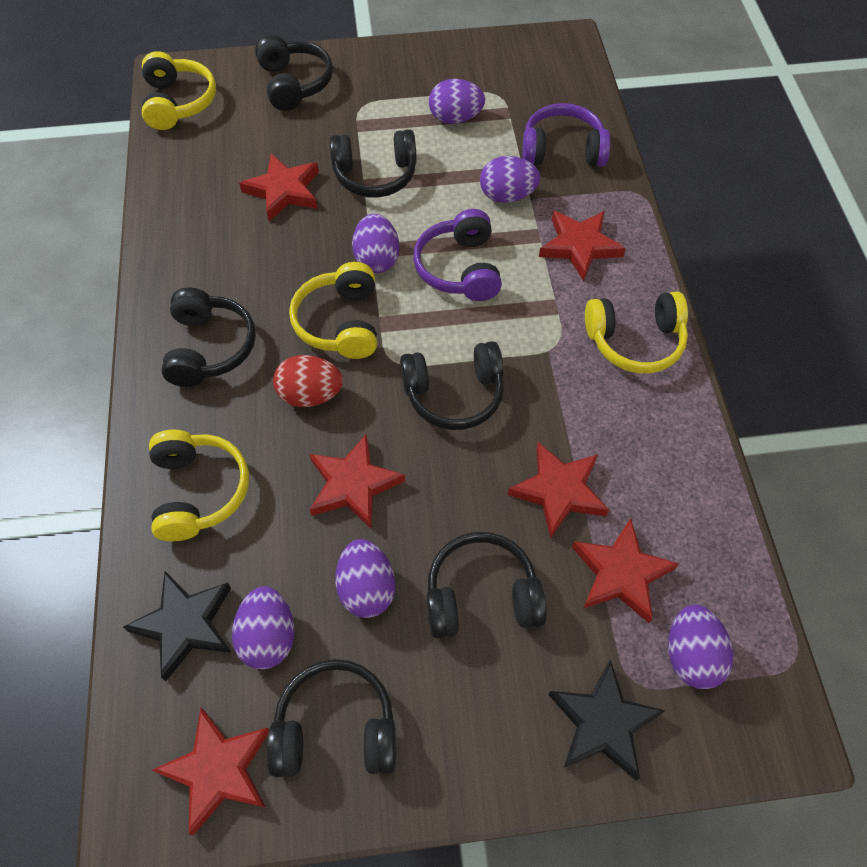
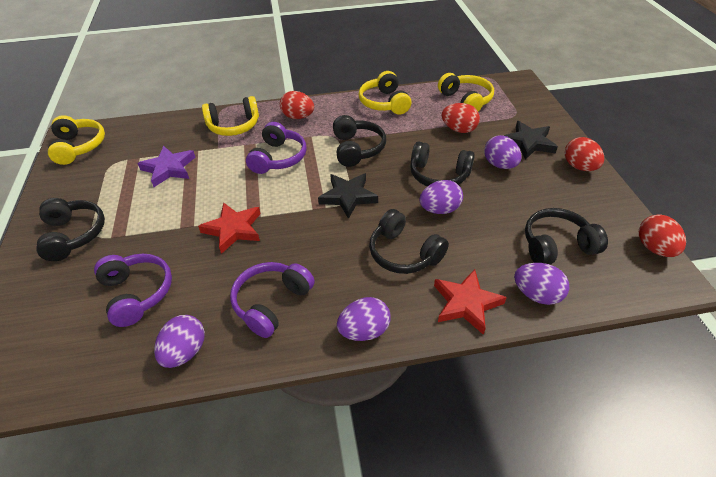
black headphones: [162,287,256,387] [255,35,333,111] [267,659,396,777] [330,129,416,198] [400,341,504,430] [426,532,547,639] = 6 -> [36,198,105,261] [333,115,386,167] [369,209,449,274] [410,141,475,186] [525,208,608,264] = 5
purple egg: [232,586,294,669] [335,539,395,618] [352,214,400,273] [429,79,485,124] [480,156,540,203] [668,605,733,689] = 6 -> [154,315,205,368] [337,297,391,341] [419,180,463,214] [484,135,521,169] [514,263,569,305] = 5
purple headphones: [413,209,502,301] [522,103,610,167] = 2 -> [94,254,172,327] [230,262,315,338] [246,122,307,174] = 3
purple star: none = 0 -> [137,146,195,187] = 1
red egg: [273,355,343,407] = 1 -> [280,91,314,119] [441,103,480,133] [565,137,604,171] [639,215,686,257] = 4
red star: [152,708,269,835] [239,154,319,221] [309,433,405,530] [508,442,609,539] [539,211,626,281] [572,518,679,623] = 6 -> [198,202,261,254] [434,269,507,335] = 2

